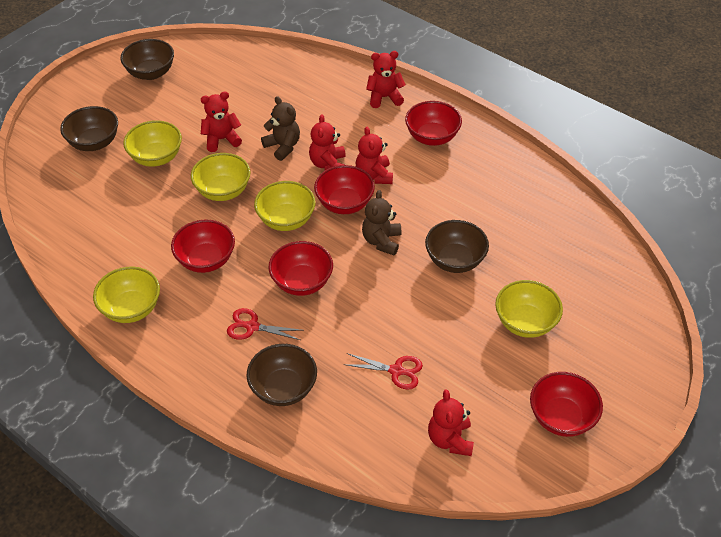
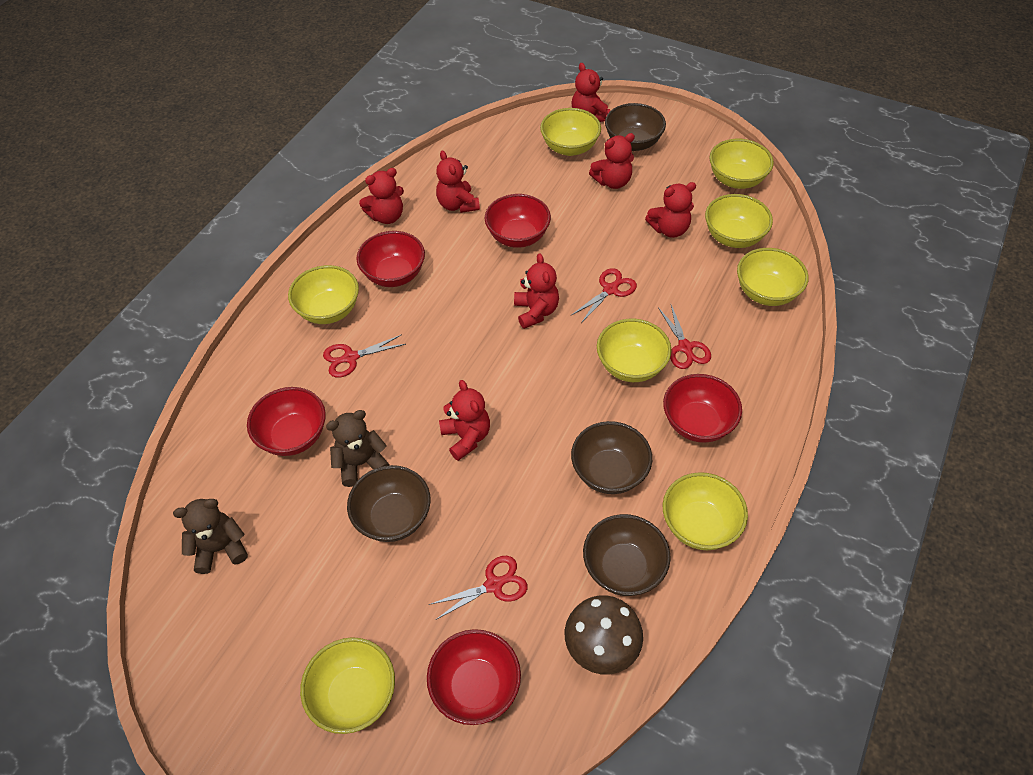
brown mushroom: none = 0 -> [565,595,643,675] = 1
red scissors: [227,308,303,340] [343,353,423,390] = 2 -> [323,334,406,377] [429,556,528,620] [572,268,637,323] [658,305,711,369] = 4
red teddy bear: [201,91,242,152] [309,114,346,170] [356,127,393,184] [366,51,406,108] [428,390,474,456] = 5 -> [359,168,404,224] [436,150,480,213] [439,380,490,461] [514,253,559,329] [571,63,610,122] [589,133,635,189] [645,182,696,238] = 7
yellow bowl: [93,266,160,323] [123,120,182,167] [191,153,251,201] [254,181,316,231] [495,280,563,338] = 5 -> [288,265,359,324] [300,637,395,734] [540,108,601,156] [597,318,672,382] [663,472,748,550] [705,194,773,248] [710,139,774,189] [737,248,809,306] = 8

